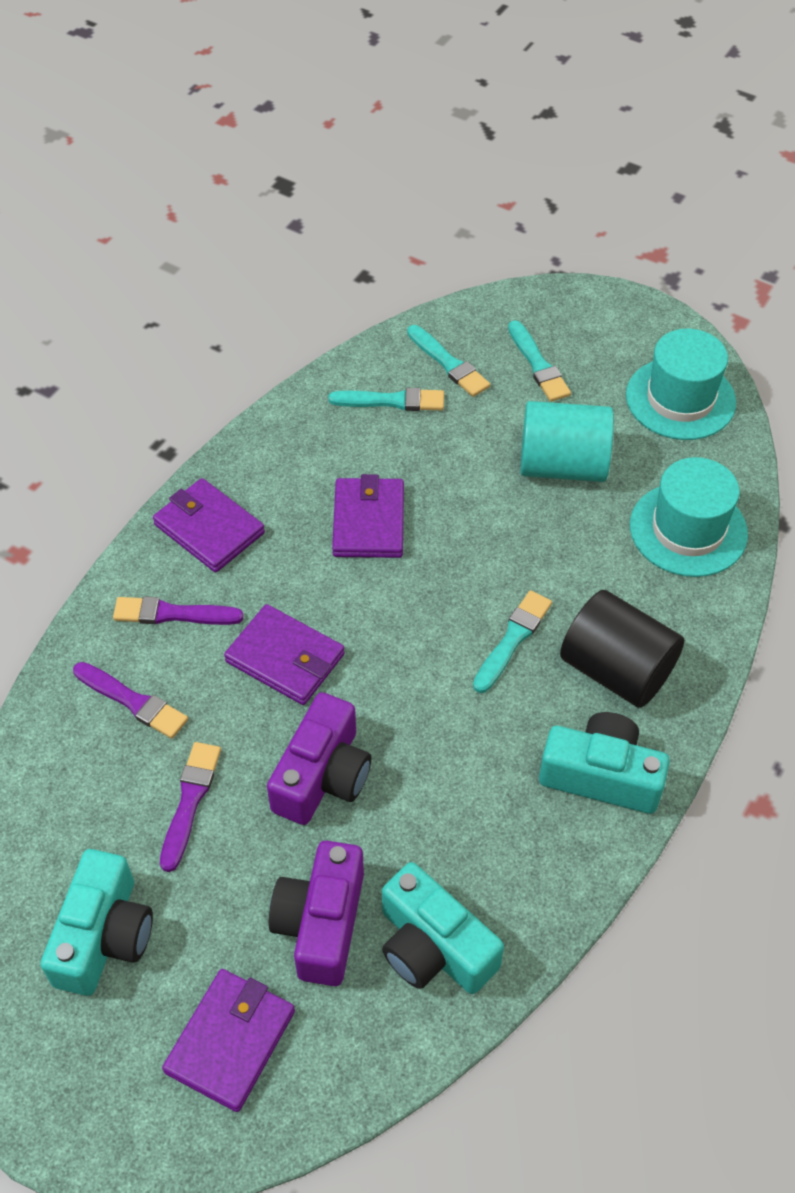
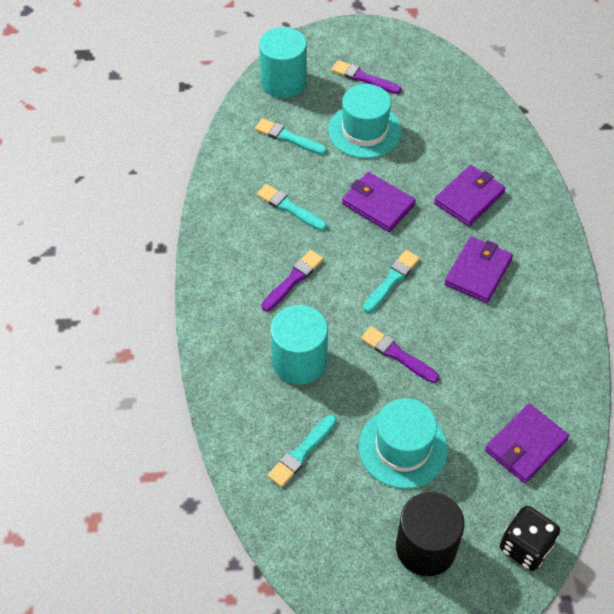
black dice: none = 0 -> [500,506,560,571] = 1
purple camera: [267,692,371,825] [269,841,364,986] = 2 -> none = 0
turquoise camera: [41,849,153,996] [382,862,504,994] [539,712,670,814] = 3 -> none = 0
turquoise cylinder: [521,401,614,482] = 1 -> [259,27,307,98] [270,305,328,385] = 2

